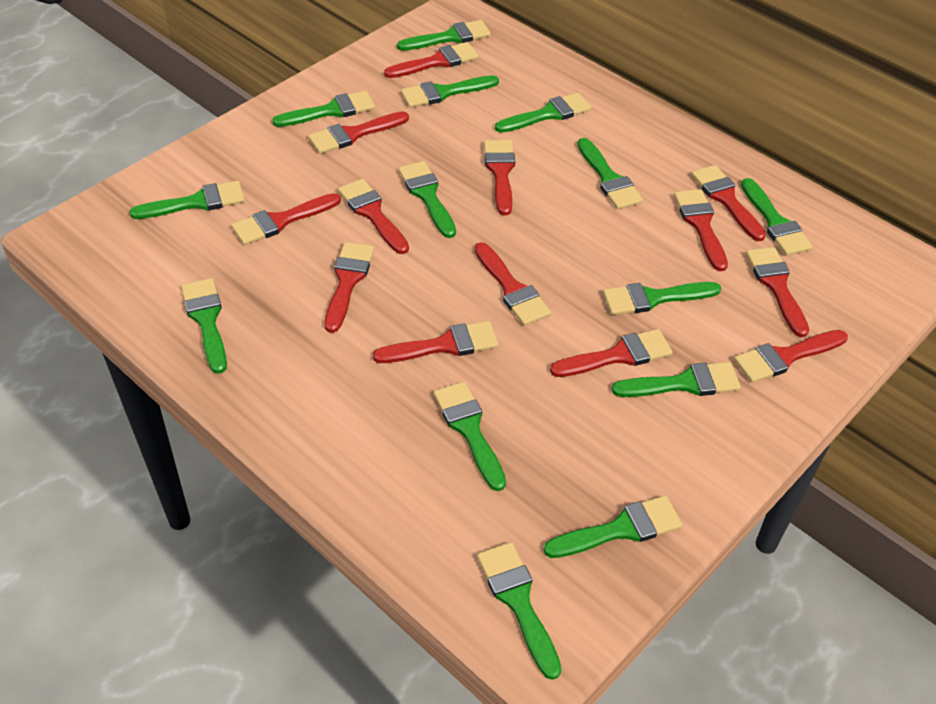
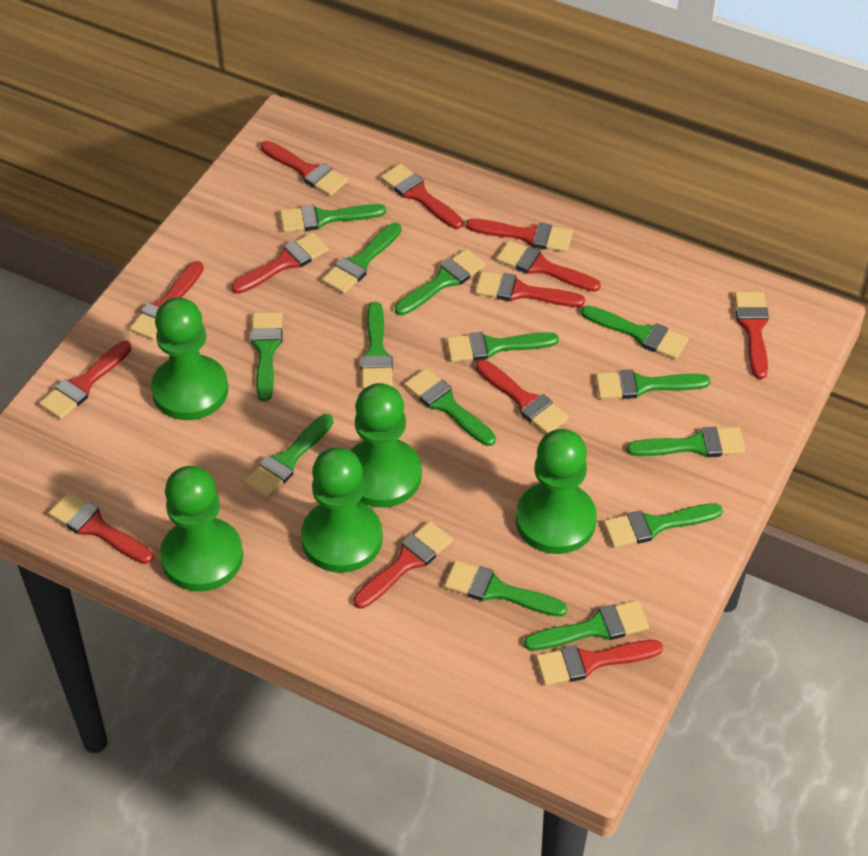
green pawn: none = 0 -> [151,297,228,420] [160,466,243,592] [301,447,383,573] [350,383,422,508] [516,429,597,554] = 5

